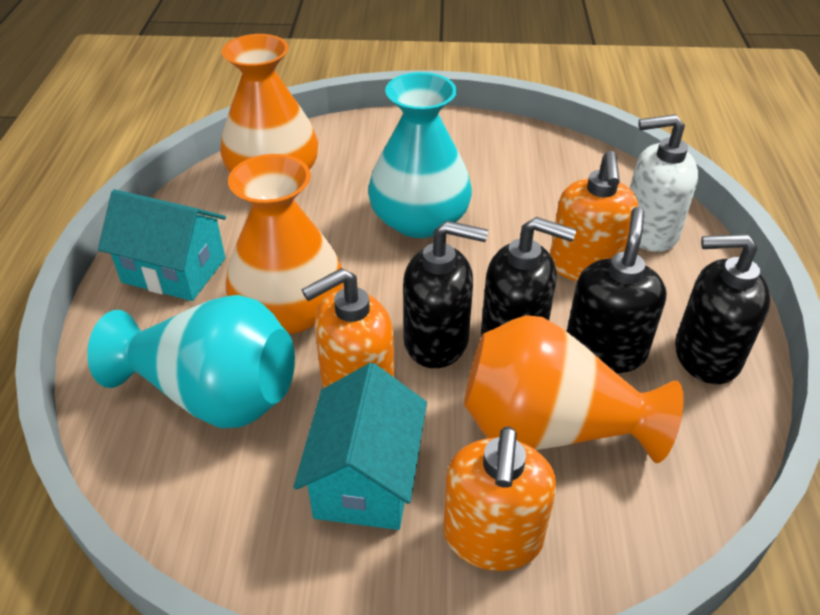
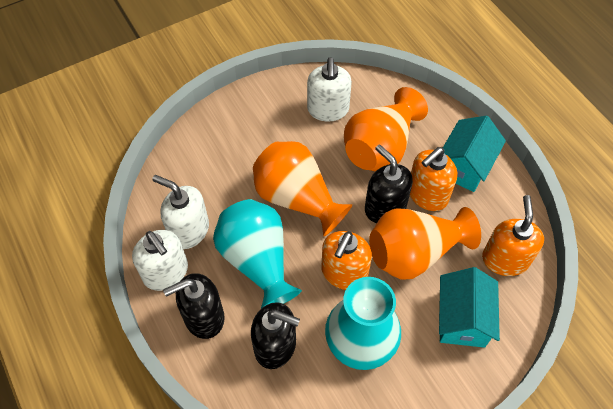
black soap dispenser: [403,221,488,368] [481,217,577,337] [567,207,667,373] [675,234,770,384] = 4 -> [163,273,225,339] [251,302,300,369] [365,144,413,223] = 3
white soap dispenser: [630,114,698,252] = 1 -> [132,230,188,291] [152,175,209,249] [307,57,352,122] = 3

